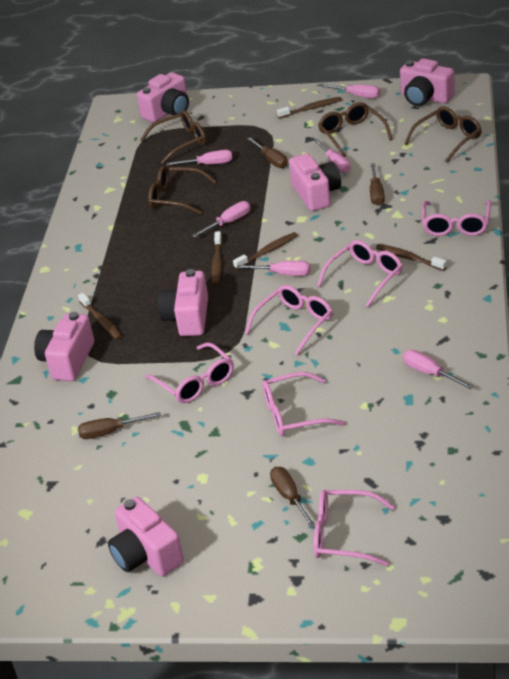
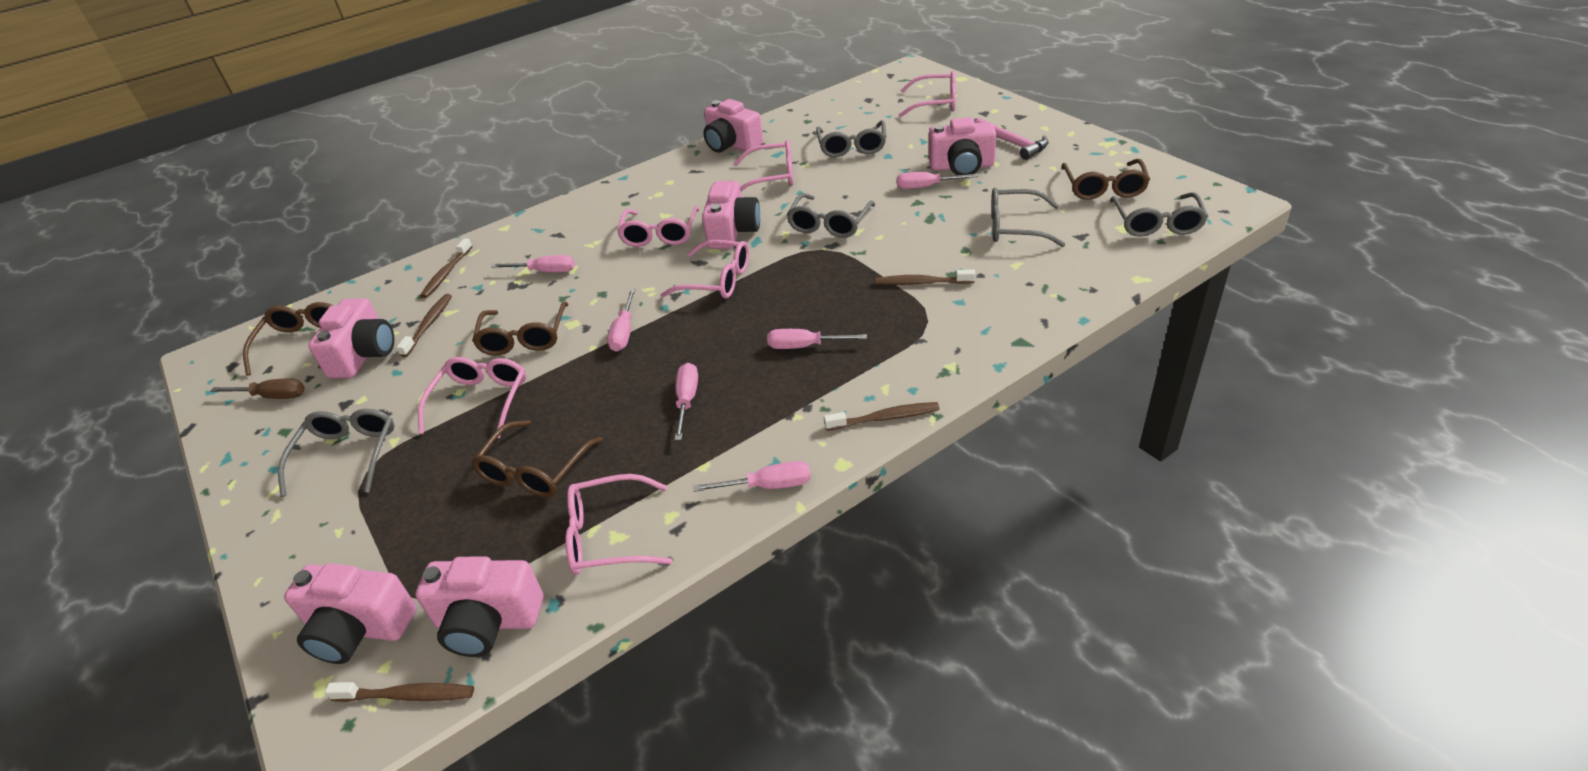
brown screwdriver: [78,412,161,439] [247,137,288,168] [270,467,315,529] [370,163,385,206] = 4 -> [210,378,305,399] = 1
grey glasses: none = 0 -> [278,409,394,497] [786,193,875,238] [816,120,886,157] [991,188,1065,247] [1110,192,1208,237] = 5
pink hammer: none = 0 -> [975,118,1049,160] = 1

